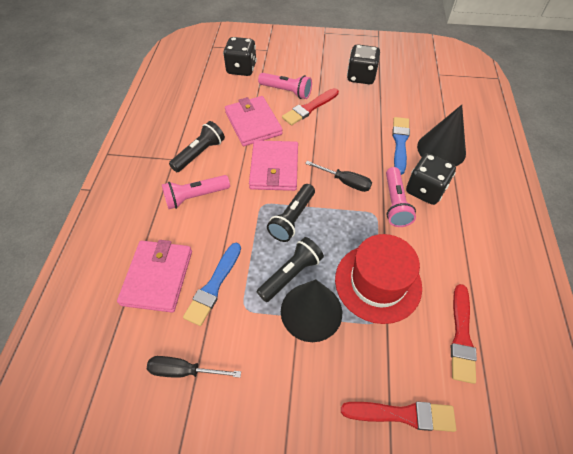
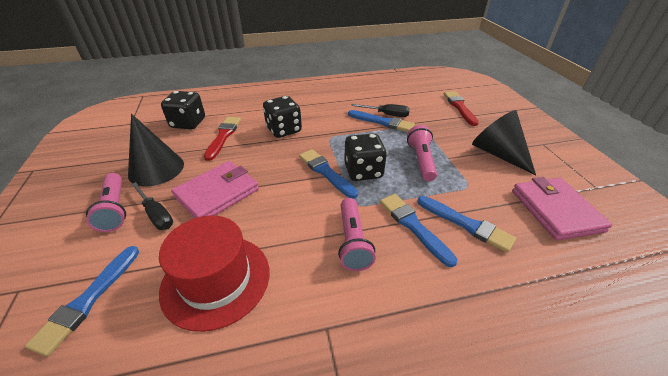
black flashlight: [169,121,225,172] [257,237,324,302] [267,184,315,242] = 3 -> none = 0
blue brush: [183,243,241,326] [392,117,410,175] = 2 -> [25,246,139,357] [299,149,358,199] [348,110,415,132] [380,194,457,267] [417,196,516,253] = 5
pink wallet: [117,240,192,313] [225,96,283,146] [249,140,298,191] = 3 -> [171,161,259,218] [512,177,612,241] = 2
red brush: [282,88,339,125] [341,402,456,432] [451,284,477,384] = 3 -> [204,117,241,161] [444,91,479,126] = 2

